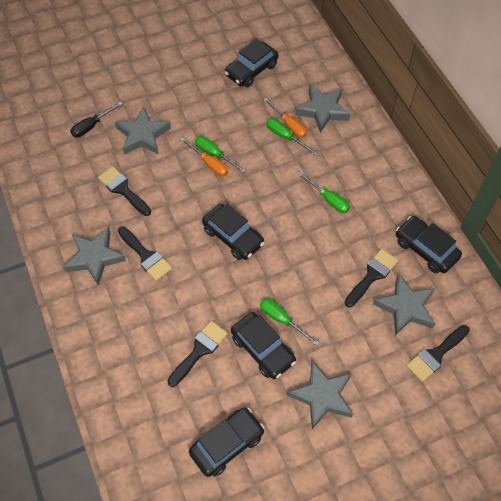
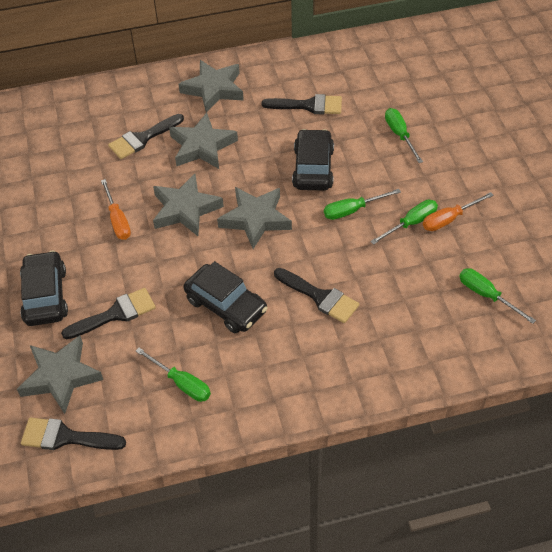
black car: [189,407,265,477] [202,204,264,260] [225,39,279,87] [231,312,296,379] [396,216,462,273] = 5 -> [20,250,68,326] [183,261,268,333] [292,129,334,190] = 3
black screwdriver: [70,102,123,138] = 1 -> none = 0
green screwdriver: [195,136,246,173] [260,298,319,346] [266,118,317,155] [298,172,350,213] = 4 -> [136,348,211,402] [324,189,401,220] [370,200,438,245] [385,108,423,163] [459,268,536,324] = 5

